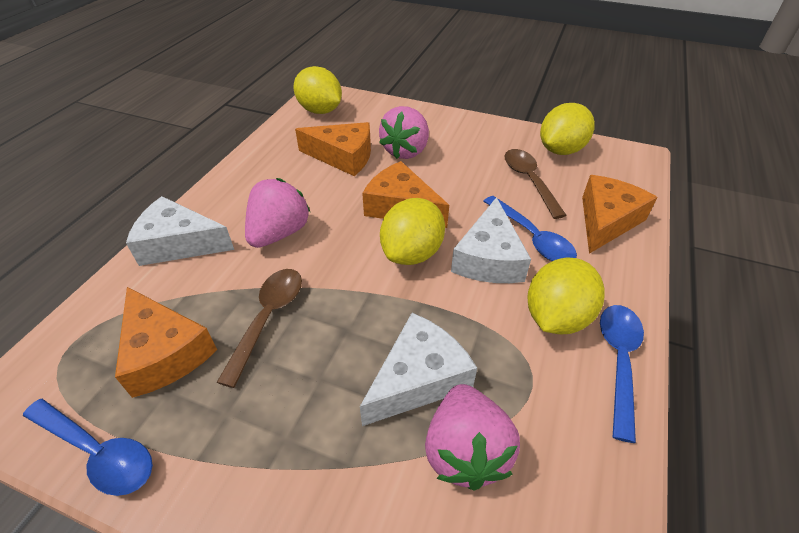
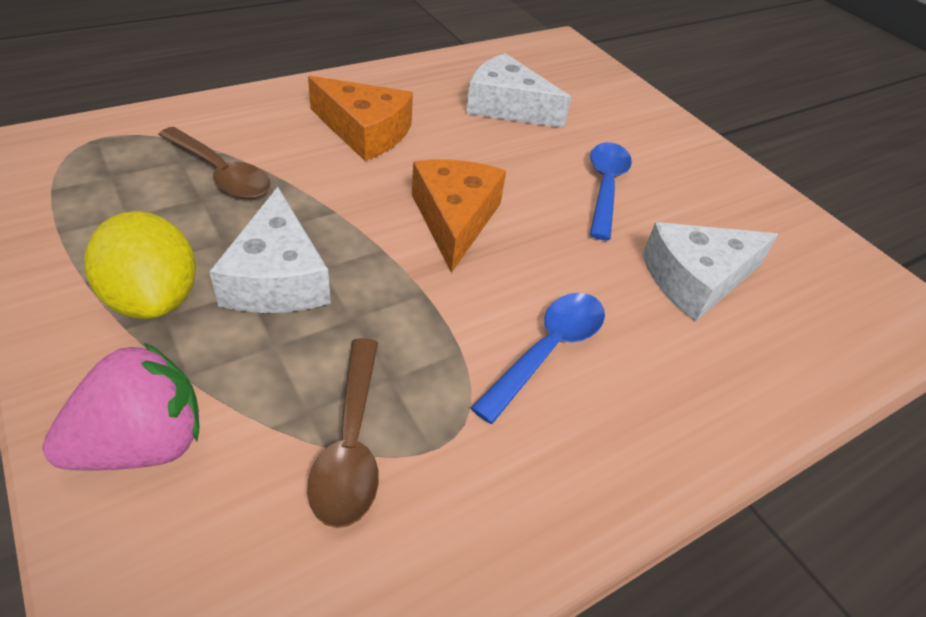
blue spoon: [23,399,153,496] [483,196,577,261] [600,305,644,443] = 3 -> [471,293,605,424] [590,142,632,240] = 2
orange cheese: [115,287,217,398] [295,122,371,176] [362,161,449,228] [582,175,658,254] = 4 -> [308,76,413,161] [412,159,506,273] = 2
pink strawberry: [245,178,310,248] [379,106,429,159] [425,384,520,491] = 3 -> [43,343,199,471] = 1
yellow lemon: [293,66,342,114] [380,198,445,265] [527,258,605,334] [540,103,595,155] = 4 -> [84,211,196,319] = 1

